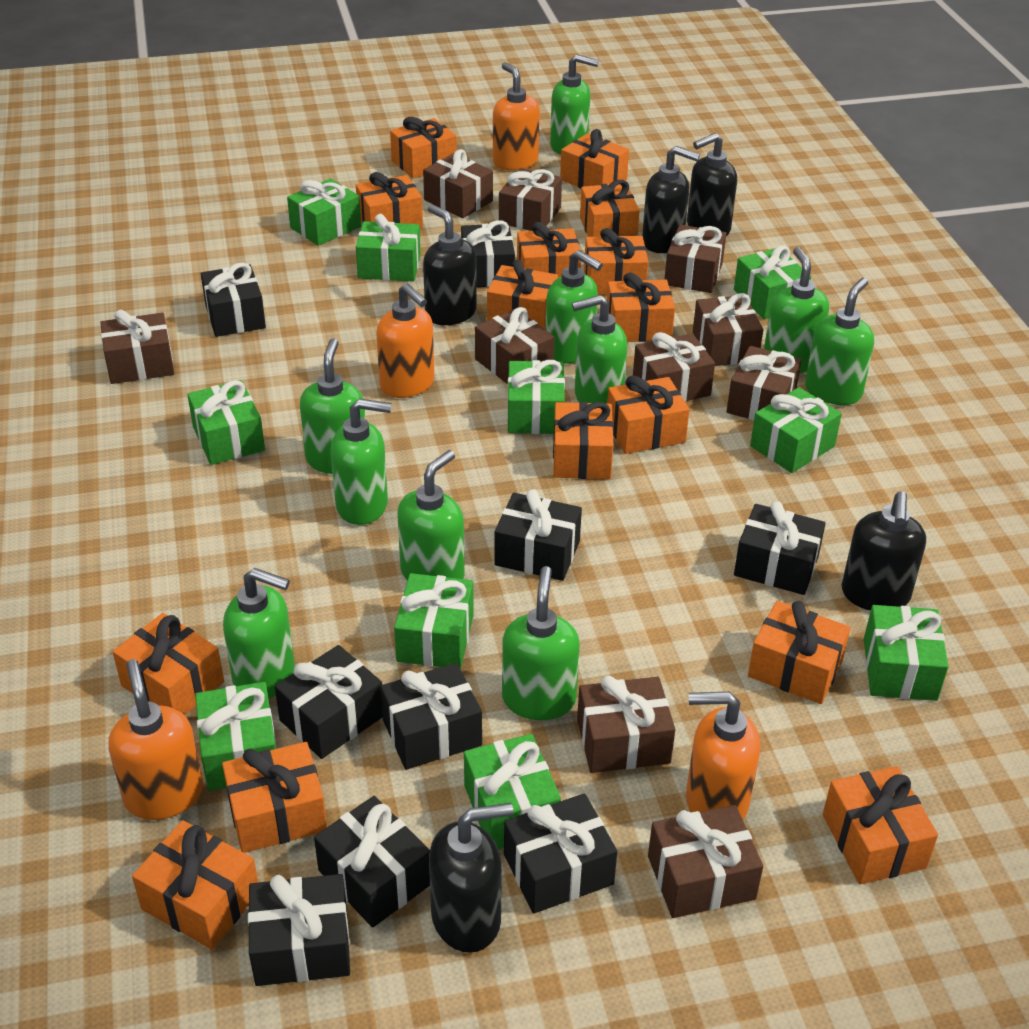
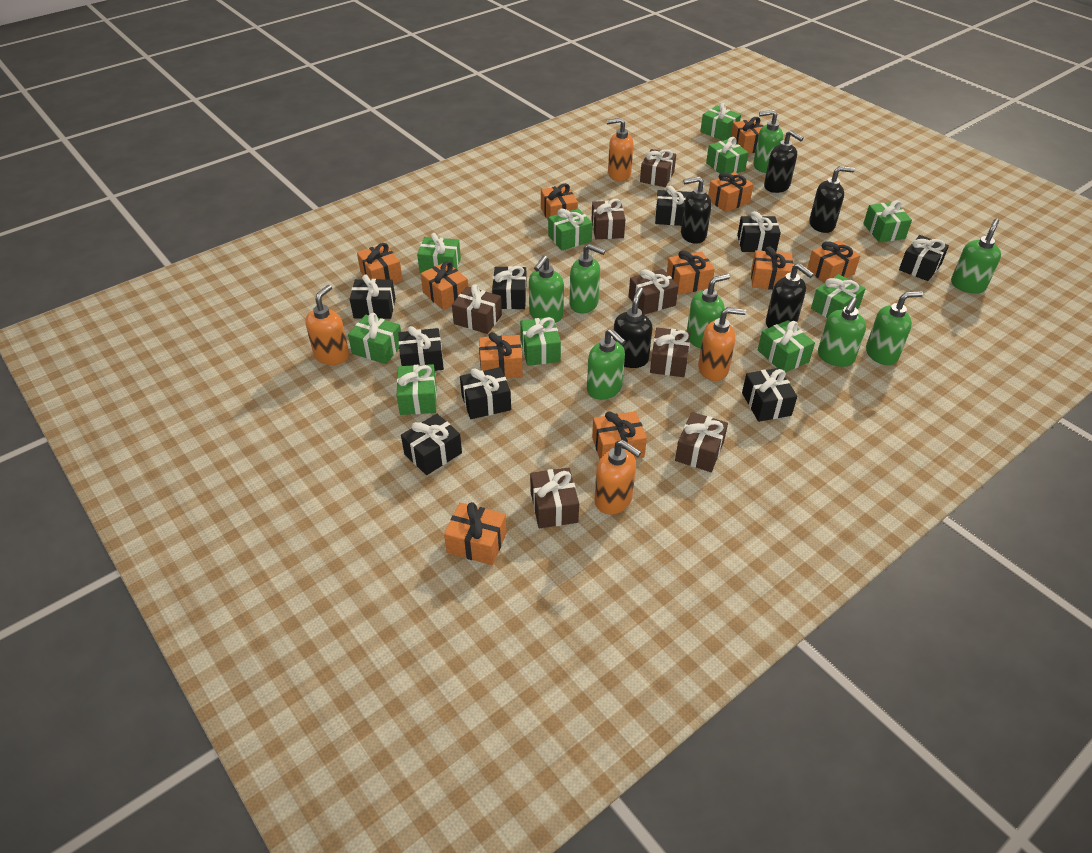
brown gift: [100,310,174,384] [423,149,493,218] [475,307,555,384] [499,168,562,231] [577,676,675,773] [633,332,715,402] [648,805,763,918] [664,225,726,293] [693,293,763,366] [727,346,802,421] = 10 -> [452,284,502,334] [530,467,579,528] [591,199,625,239] [628,269,679,315] [640,149,676,187] [650,327,691,377] [675,412,728,472] = 7
green soap dispenser: [223,568,295,699] [300,338,365,474] [331,399,392,525] [397,450,465,581] [502,566,580,720] [545,250,603,364] [550,54,599,154] [572,295,627,403] [764,247,829,373] [805,278,874,405] = 10 -> [529,256,564,323] [569,244,606,313] [587,329,626,400] [687,274,730,349] [753,110,783,173] [818,297,866,367] [866,291,923,365] [951,218,1001,294] = 8
orange gift: [113,613,224,715] [132,820,258,949] [222,742,327,853] [356,172,423,228] [390,117,457,178] [487,259,558,329] [517,222,581,278] [553,402,614,479] [560,129,629,188] [580,180,640,237] [584,228,649,295] [607,272,675,342] [607,376,690,454] [748,601,851,704] [823,766,938,885] = 15 -> [357,243,403,284] [420,261,468,310] [444,502,507,565] [479,332,523,378] [541,183,578,220] [592,411,647,459] [667,250,715,295] [708,172,753,212] [731,117,763,154] [751,246,794,290] [807,240,860,283] = 11

